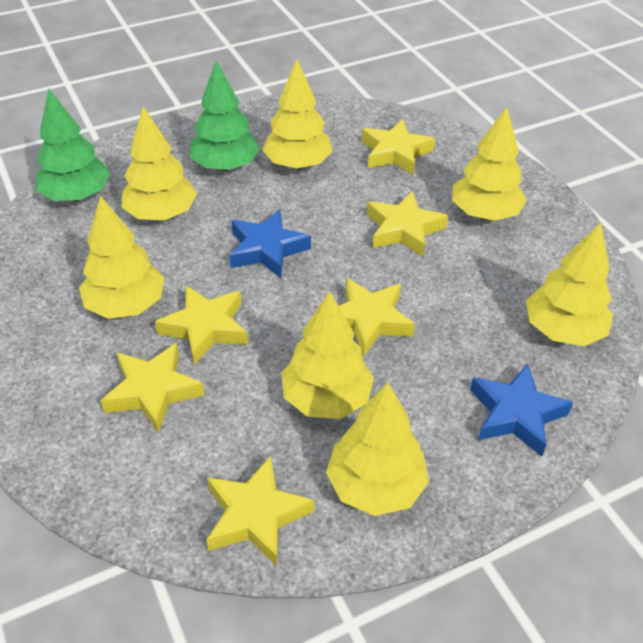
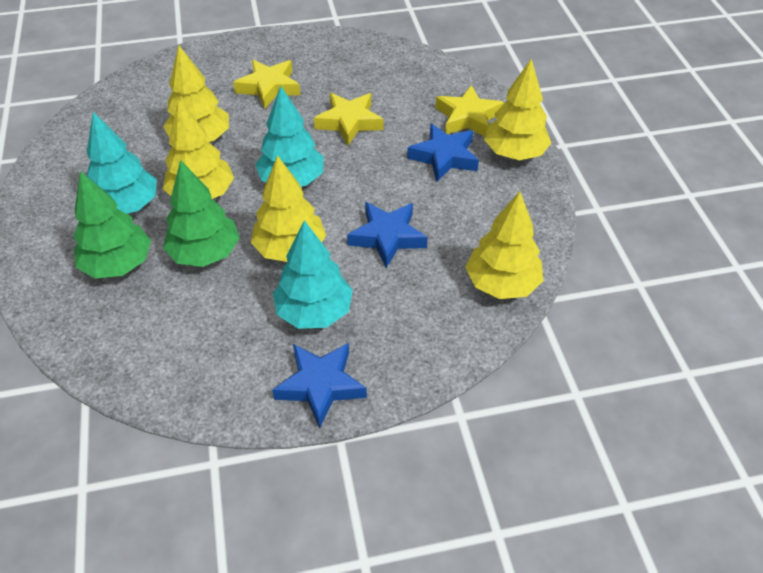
blue star: [230,210,311,278] [470,363,574,457] = 2 -> [272,343,367,428] [347,202,428,268] [407,123,479,182] = 3
turquoise tree: none = 0 -> [87,112,157,214] [255,86,324,186] [273,220,353,329] = 3
yellow star: [101,343,204,433] [155,285,248,365] [207,456,314,566] [339,278,415,356] [362,119,435,175] [367,191,448,256] = 6 -> [233,59,300,109] [314,93,383,146] [435,85,504,137] = 3
yellow tree: [79,196,164,319] [121,106,197,220] [262,59,333,169] [281,291,374,419] [326,383,429,516] [452,107,527,221] [526,222,613,346] = 7 -> [163,45,229,142] [163,100,234,199] [251,155,326,262] [466,191,543,299] [484,59,551,160] = 5

